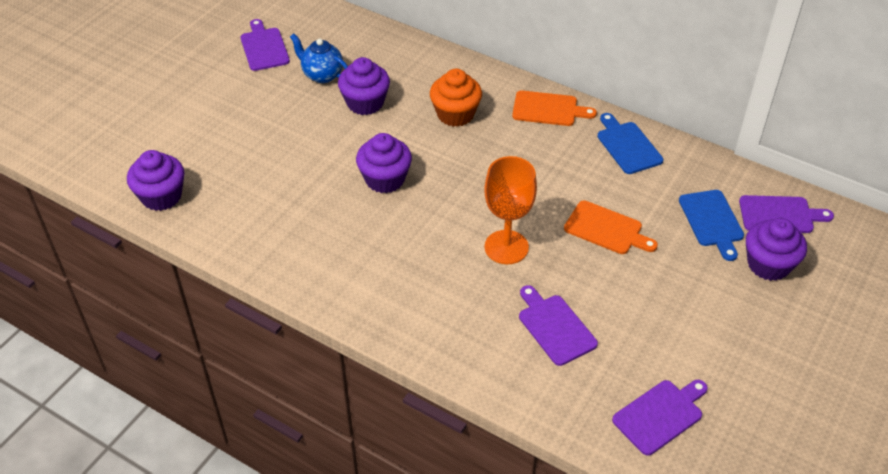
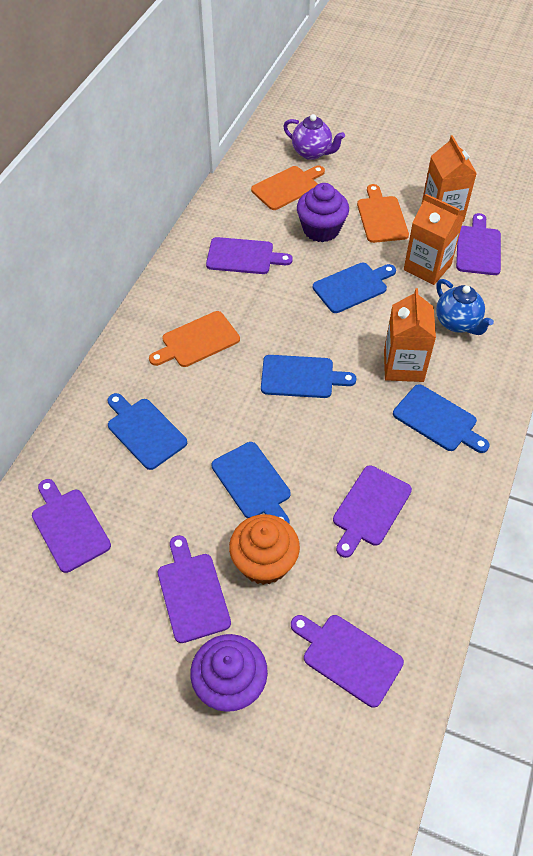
blue cutting board: [597,113,663,174] [679,190,744,261] = 2 -> [108,393,187,470] [211,442,291,523] [261,355,356,398] [313,263,396,313] [393,384,490,453] = 5
orange carton: none = 0 -> [384,288,436,382] [404,194,464,285] [421,135,477,222] = 3
orange cutting board: [512,90,597,126] [564,200,658,254] = 2 -> [149,311,240,367] [251,166,325,210] [357,184,409,243] = 3
orange goblet: [484,156,537,264] = 1 -> none = 0
purple cupcake: [127,150,184,211] [338,57,390,115] [356,133,412,193] [746,218,807,281] = 4 -> [190,634,268,712] [297,183,349,242] = 2
purple cutting board: [241,19,290,71] [519,285,598,366] [612,380,708,456] [739,195,834,233] = 4 -> [32,479,111,573] [158,535,231,643] [206,237,293,274] [291,615,404,708] [333,465,412,558] [456,213,501,275] = 6
purple teapot: none = 0 -> [283,114,345,160] = 1

